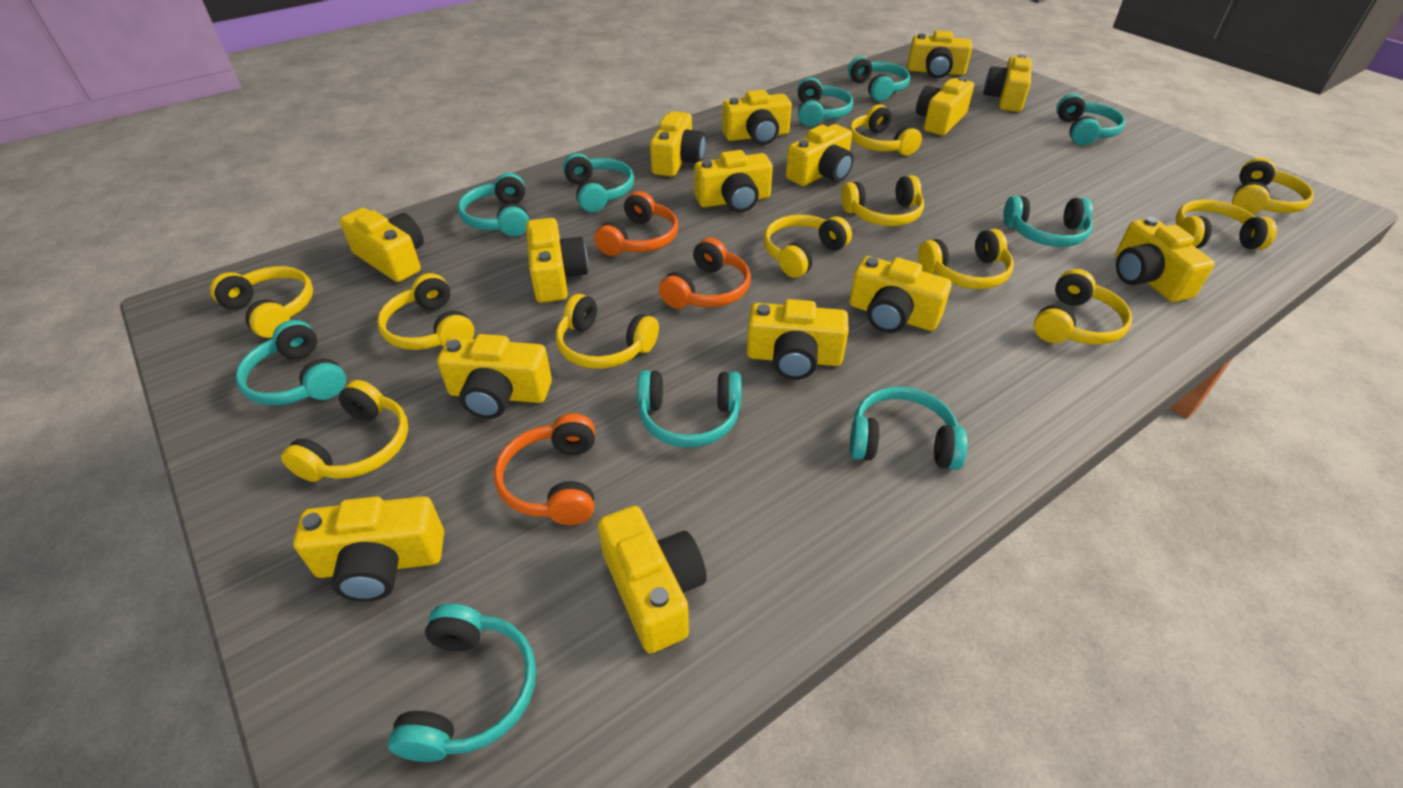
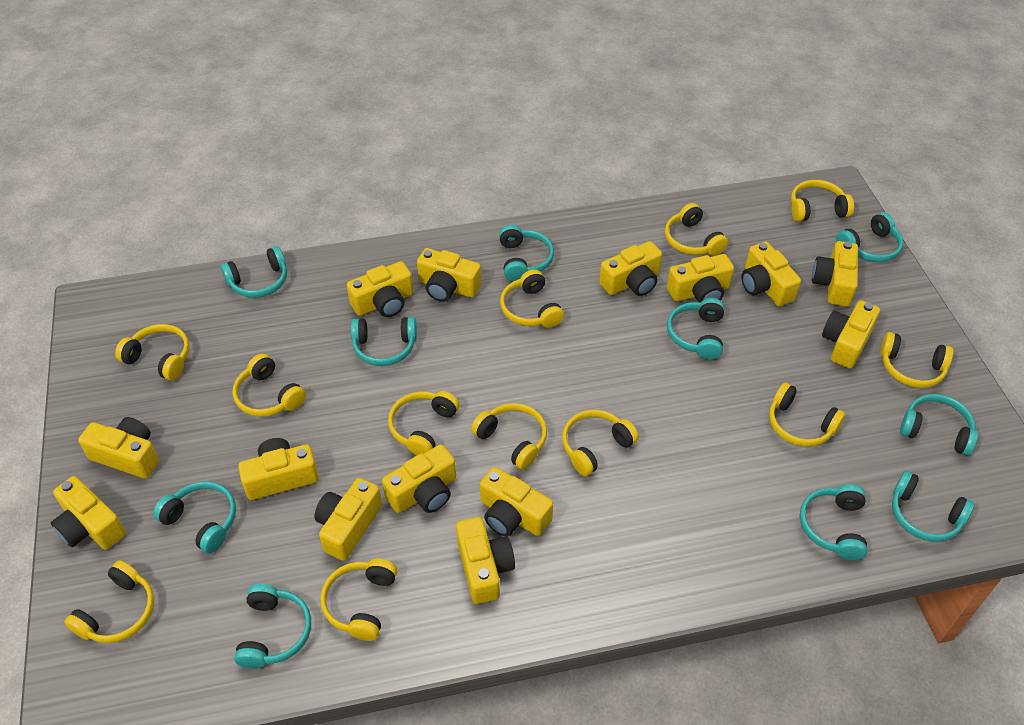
orange headphones: [494,413,595,525] [594,191,678,256] [659,238,751,309] = 3 -> none = 0
yellow camera: [293,496,444,602] [340,208,424,282] [437,334,552,419] [526,218,588,303] [598,506,707,653] [650,111,706,177] [694,150,773,212] [722,90,792,145] [747,299,848,380] [786,124,854,186] [850,256,952,333] [908,30,972,78] [916,76,974,135] [984,54,1032,112] [1115,217,1215,302] = 15 -> [51,476,126,550] [78,417,159,479] [238,438,319,500] [314,478,382,561] [347,261,413,317] [382,444,456,513] [417,248,481,302] [456,517,515,604] [480,467,553,536] [599,241,662,296] [667,254,734,302] [741,242,801,306] [812,241,858,307] [822,300,880,369] = 14
yellow headphones: [210,266,313,338] [281,380,408,482] [377,273,474,350] [556,294,659,369] [764,214,852,278] [841,175,924,226] [849,104,922,156] [918,229,1014,289] [1034,269,1132,345] [1176,199,1277,250] [1232,158,1314,214] = 11 -> [65,560,154,643] [115,324,190,380] [232,353,306,417] [320,559,397,641] [388,391,459,455] [471,403,547,470] [500,269,564,328] [562,410,639,476] [665,203,728,256] [769,382,845,447] [791,180,854,222] [880,332,953,388] = 12

